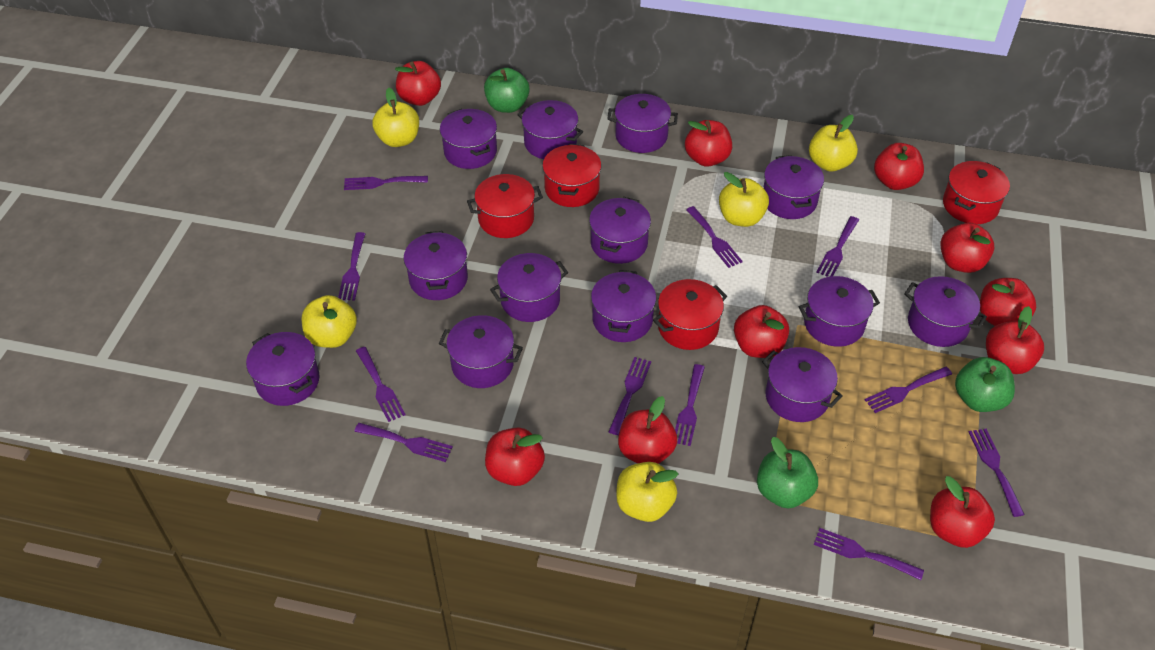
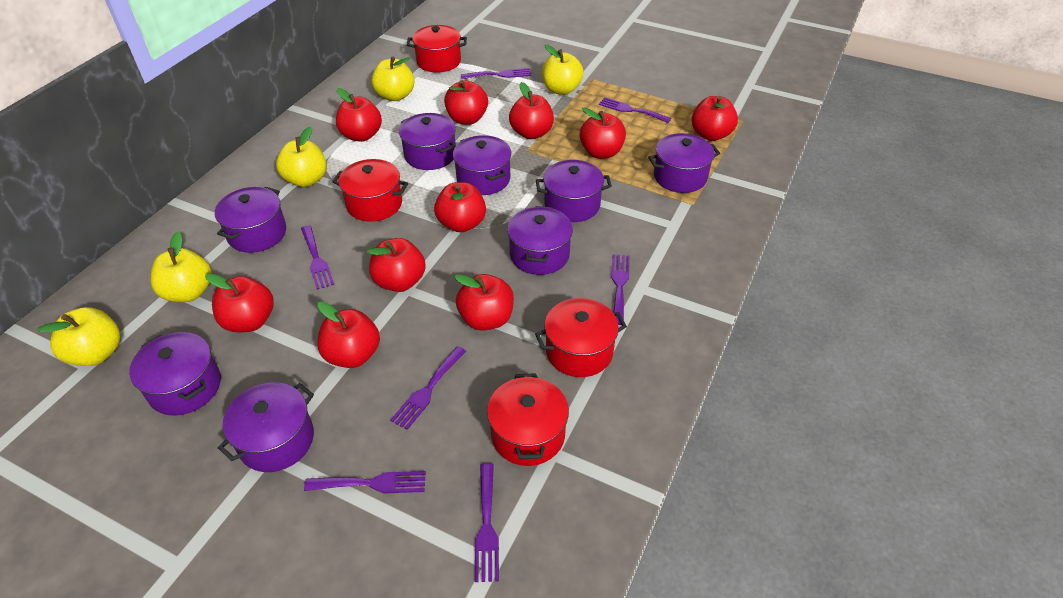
green apple: [484,68,529,113] [757,437,818,508] [955,357,1015,412] = 3 -> none = 0
purple fork: [338,232,365,300] [344,176,428,190] [354,423,453,462] [356,347,405,422] [608,357,651,435] [675,364,705,446] [686,206,743,268] [814,528,924,580] [816,216,859,277] [865,367,952,413] [969,429,1025,517] = 11 -> [301,225,334,290] [304,471,426,494] [390,346,466,430] [461,68,531,79] [475,463,499,582] [599,97,671,123] [611,254,630,325] = 7
purple pot: [246,332,320,406] [404,231,468,300] [439,315,523,388] [440,109,497,169] [490,253,568,322] [517,100,583,159] [589,197,651,264] [591,270,656,342] [607,94,678,153] [762,347,843,422] [763,155,824,219] [799,276,880,347] [904,276,987,347] = 13 -> [129,332,221,416] [215,187,286,253] [218,383,314,472] [399,113,456,170] [453,135,511,195] [507,206,573,275] [536,160,612,222] [648,133,720,193] = 8

